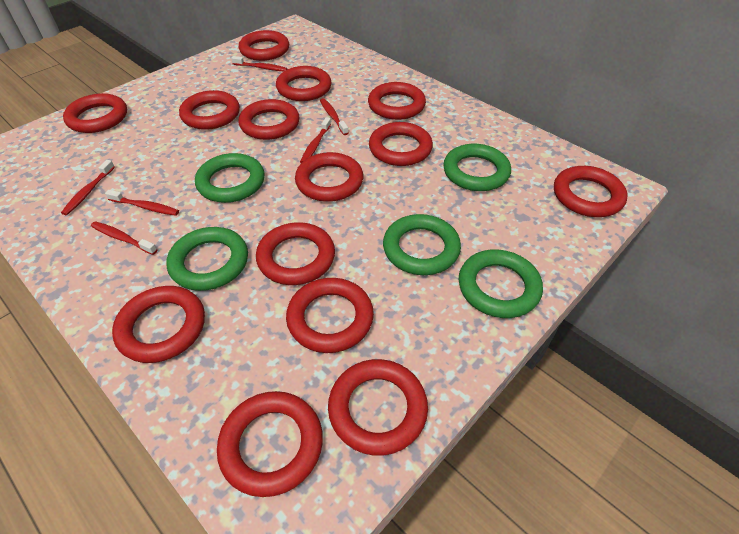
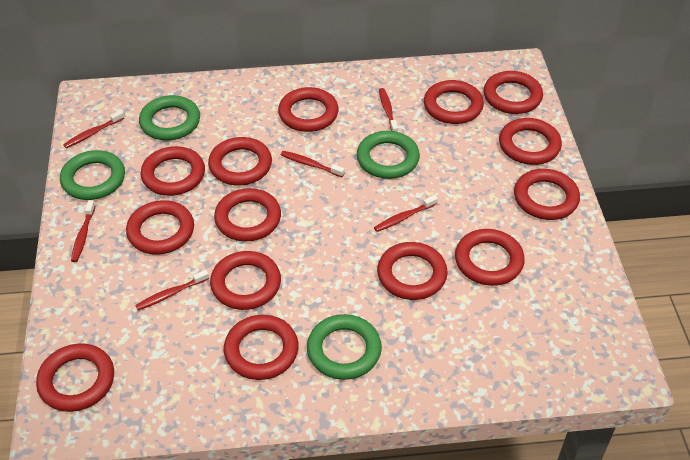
green ring: [167,227,248,291] [195,153,265,203] [383,214,461,275] [443,144,511,191] [459,249,543,318] = 5 -> [60,150,125,200] [139,95,200,141] [307,314,382,380] [357,131,420,179] = 4

